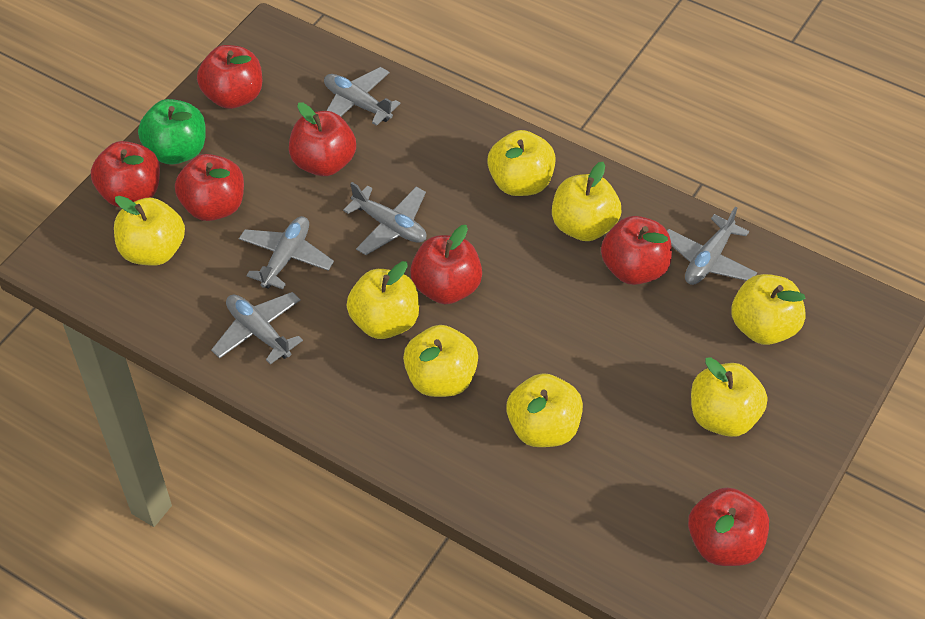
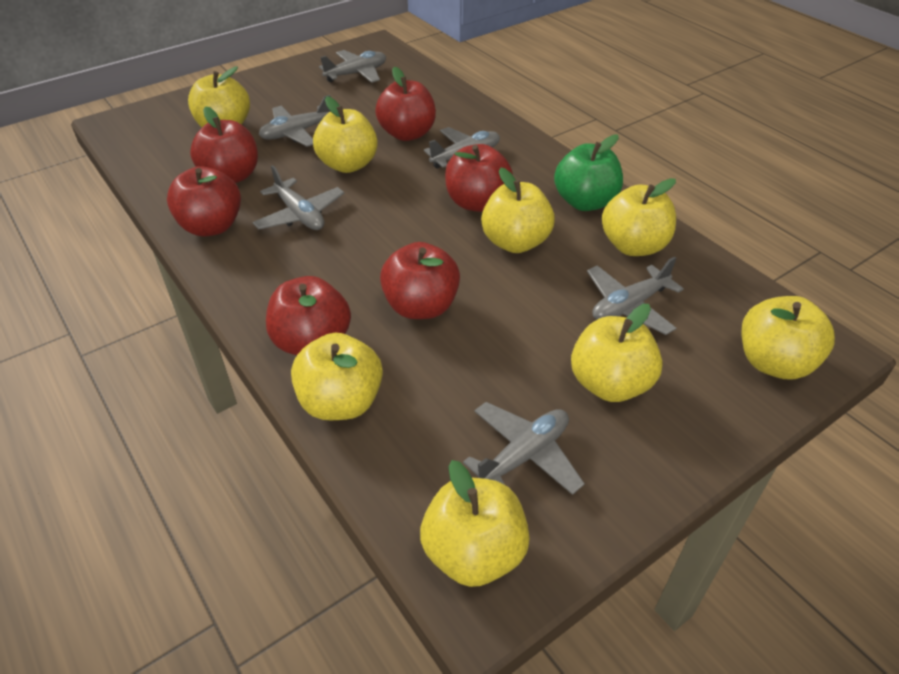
grey plane: [211,292,303,365] [239,216,334,289] [324,67,400,126] [343,182,427,255] [667,206,757,285] = 5 -> [252,165,344,230] [259,95,331,147] [319,50,386,83] [424,127,500,169] [463,402,585,495] [587,257,684,335] = 6
red apple: [91,141,160,207] [175,154,244,221] [197,45,262,109] [289,102,356,176] [410,225,482,304] [601,216,672,285] [688,487,769,566] = 7 -> [167,166,241,237] [190,107,258,183] [266,276,351,355] [375,67,436,141] [380,242,460,319] [445,144,513,212] = 6

